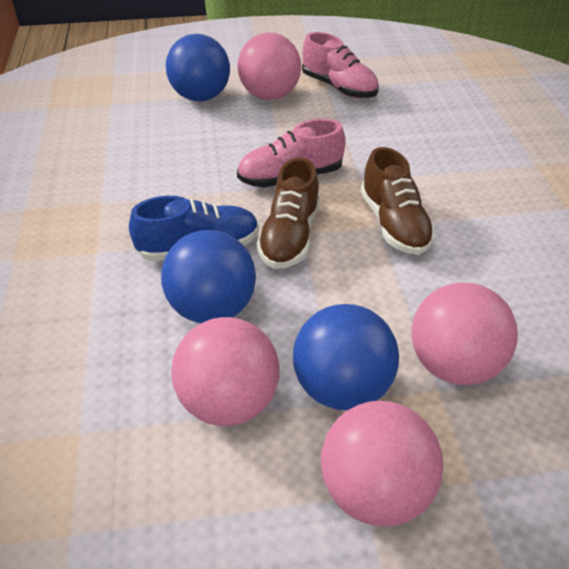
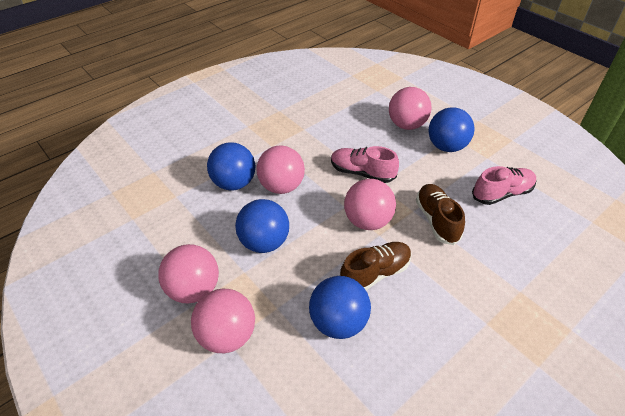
blue ball: [161,230,256,323] [166,34,230,101] [293,304,399,410] = 3 -> [207,142,255,190] [235,199,289,253] [309,276,371,339] [428,107,474,152] = 4
blue shoe: [129,196,259,261] = 1 -> none = 0
pink ball: [171,317,280,426] [237,33,301,100] [321,401,444,527] [411,283,518,385] = 4 -> [158,244,219,303] [191,289,255,353] [257,146,305,194] [344,179,396,230] [389,87,431,130] = 5

